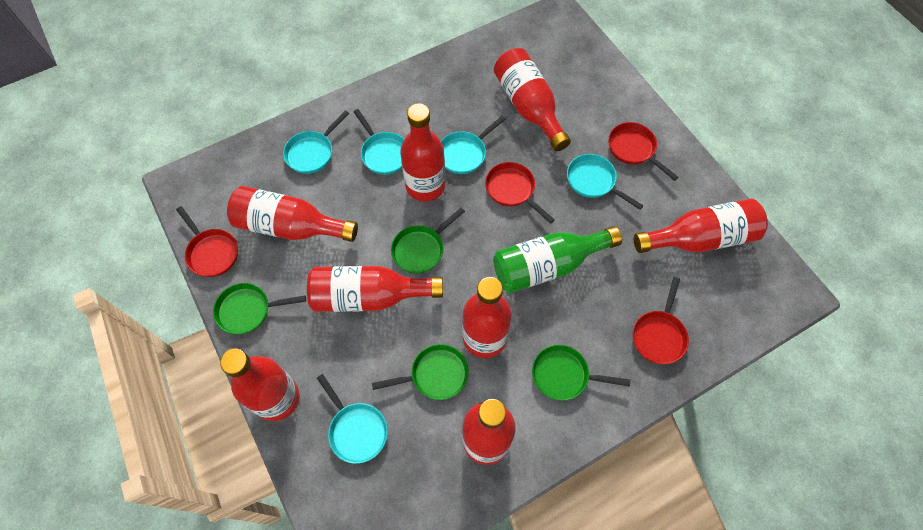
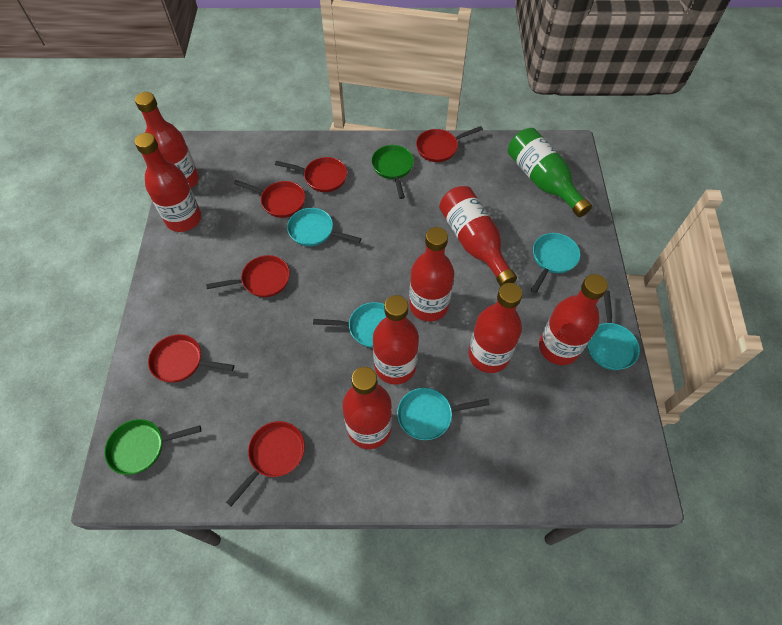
green pan: [213,283,306,334] [372,344,469,400] [391,208,465,274] [532,345,630,401] = 4 -> [104,419,201,475] [371,145,414,199] = 2
red pan: [176,206,238,277] [485,162,555,224] [608,122,679,181] [633,277,689,364] = 4 -> [148,334,234,383] [206,255,290,297] [226,421,305,507] [234,180,305,218] [275,157,347,192] [416,126,483,162] = 6

